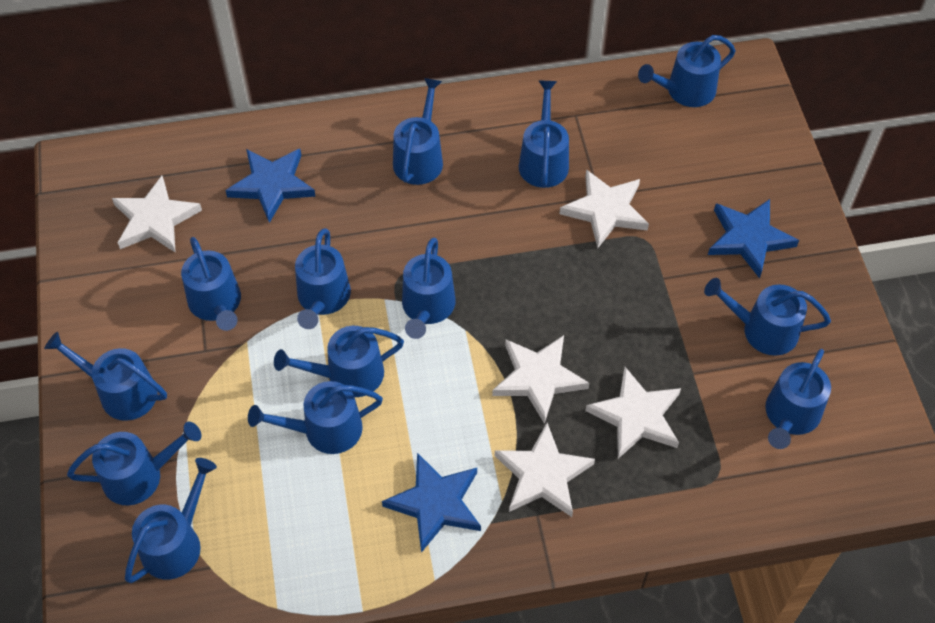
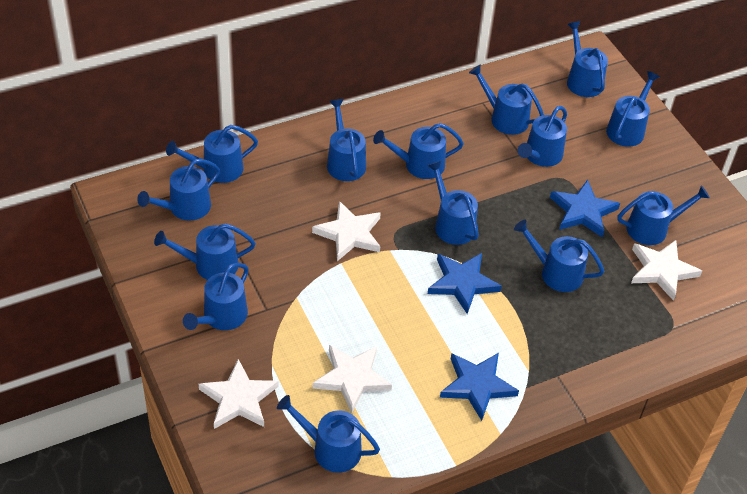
blue watering can: [44,332,167,421] [67,422,202,505] [125,458,217,583] [181,237,241,331] [248,381,383,454] [274,326,404,397] [295,228,351,329] [393,78,443,185] [402,238,456,339] [519,81,569,188] [638,35,736,107] [704,278,831,356] [765,349,831,449] = 13 -> [137,159,220,221] [154,223,256,280] [166,125,258,183] [183,263,249,330] [277,395,380,473] [327,99,366,181] [373,123,464,179] [427,161,479,245] [469,65,544,135] [514,219,604,292] [518,106,567,167] [567,21,608,97] [606,71,660,147] [617,185,710,245] = 14
white star: [112,176,202,253] [492,335,589,424] [495,423,595,517] [559,169,649,248] [585,367,681,459] = 5 -> [198,359,278,429] [312,201,381,261] [313,345,392,413] [631,240,702,301] = 4

